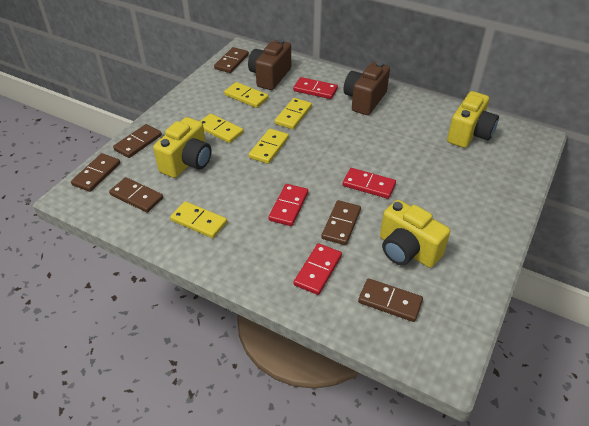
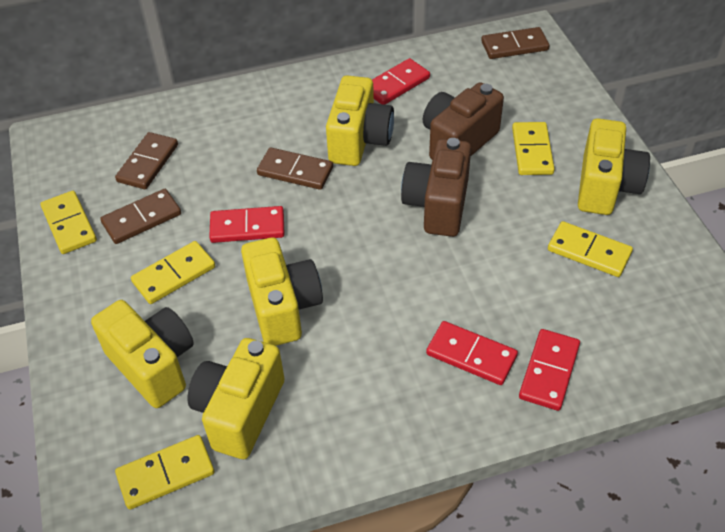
brown domino: [71,153,120,192] [109,177,163,213] [113,124,162,158] [214,47,249,73] [321,200,361,245] [358,278,423,322] = 6 -> [100,189,181,244] [115,132,178,189] [257,148,333,190] [481,27,549,59] = 4
yellow camera: [153,117,212,178] [380,200,450,268] [447,91,499,148] = 3 -> [91,300,194,408] [187,338,285,459] [241,237,323,346] [326,75,394,166] [578,118,650,215] = 5

